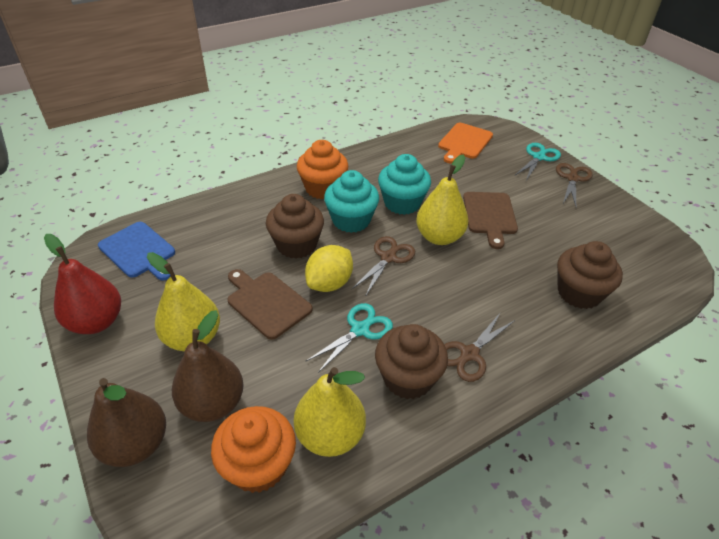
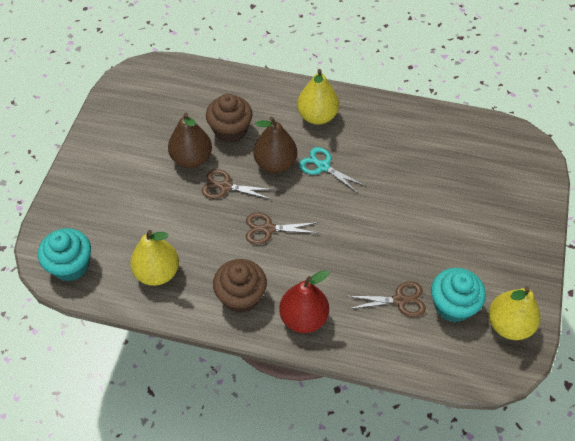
blue cutting board: [98,222,175,280] = 1 -> none = 0
brown cupcake: [266,194,324,259] [375,324,448,399] [557,241,623,309] = 3 -> [206,94,253,143] [213,259,267,313] = 2
brown cutting board: [228,269,313,340] [463,192,518,249] = 2 -> none = 0
orange cupcake: [211,406,296,493] [297,140,348,199] = 2 -> none = 0
orange cutting board: [438,123,493,164] = 1 -> none = 0
turquoise scissors: [305,303,393,373] [514,143,561,180] = 2 -> [299,147,365,194] = 1
yellow lemon: [305,245,353,292] = 1 -> none = 0

